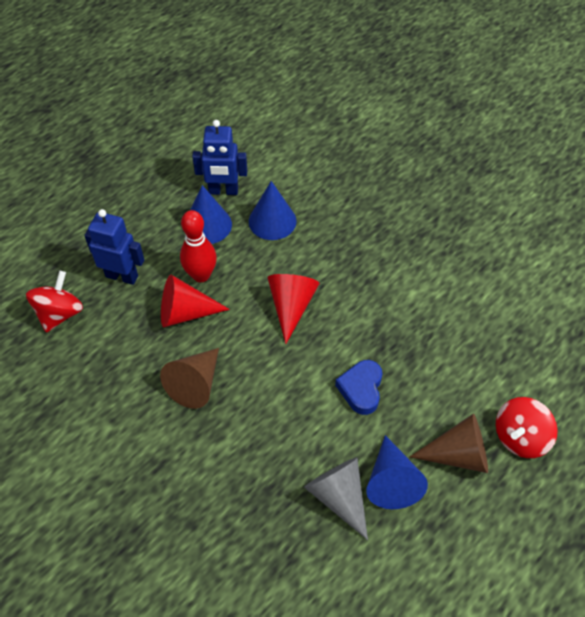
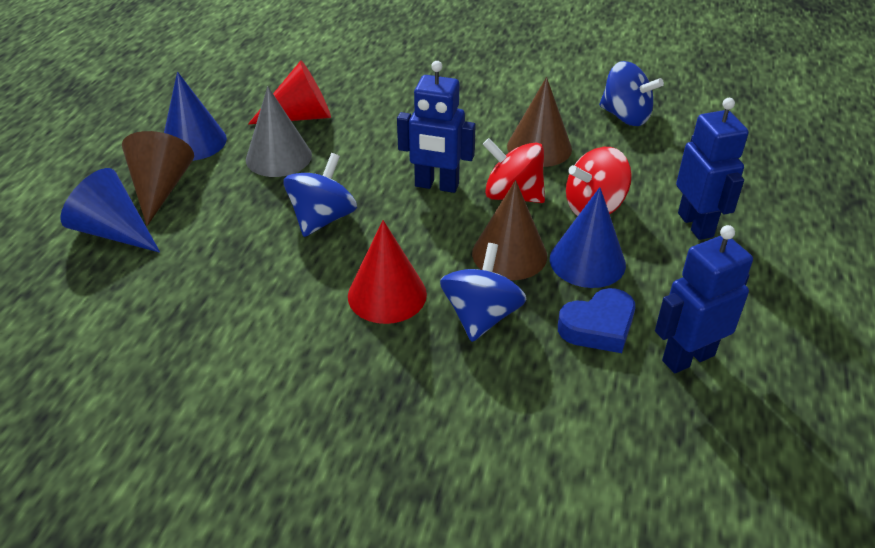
blue robot: [84,209,144,285] [192,120,247,195] = 2 -> [397,61,476,193] [655,225,753,373] [676,98,749,240] = 3
blue spinning top: none = 0 -> [284,153,357,237] [440,243,527,342] [599,61,664,126] = 3
brown cone: [160,348,219,409] [410,414,488,473] = 2 -> [122,131,194,226] [472,180,547,280] [507,77,572,167] = 3
red bowling pin: [180,210,217,282] = 1 -> none = 0

